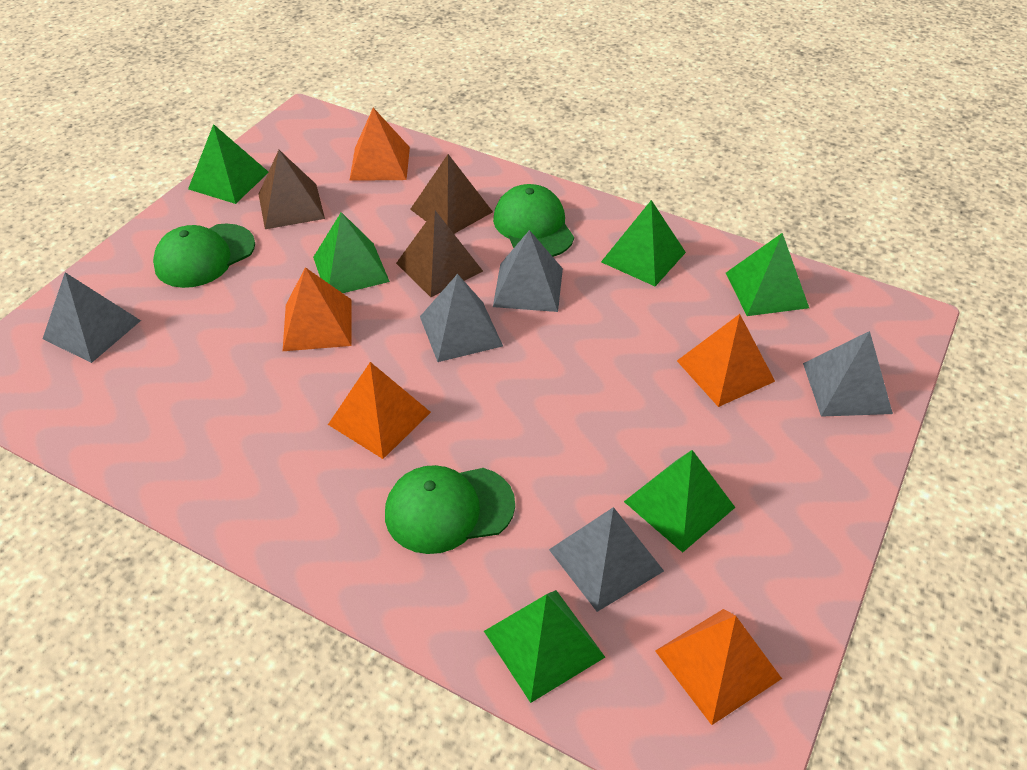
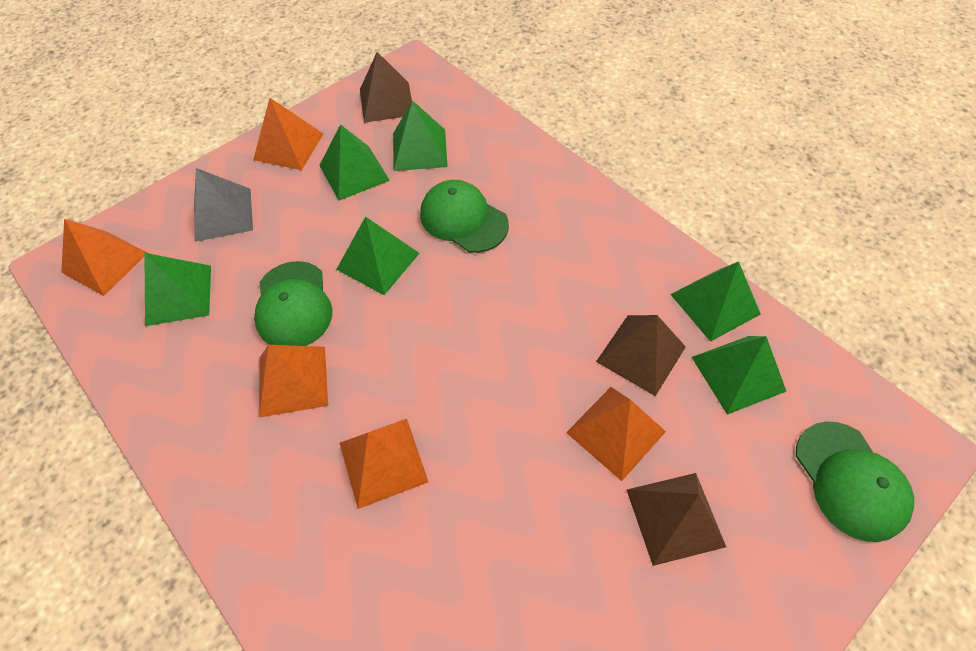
grey pyramid: [43,272,141,363] [420,274,503,362] [493,230,563,312] [549,507,664,612] [803,331,893,417] = 5 -> [194,168,253,242] = 1

